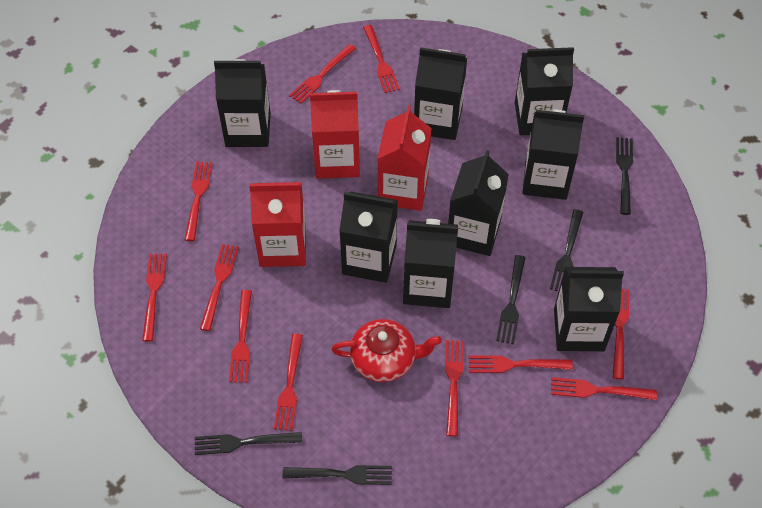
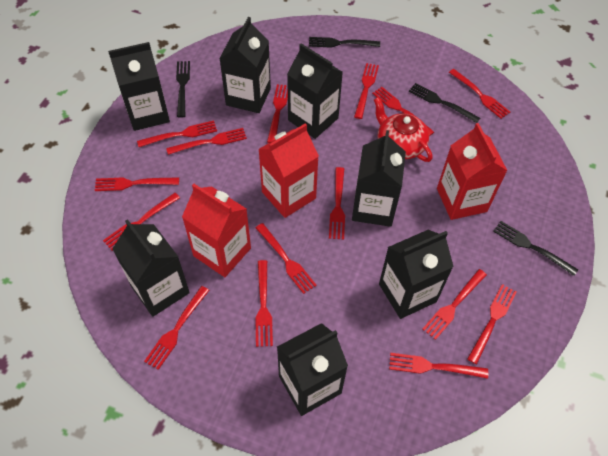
black carton: [214,59,271,147] [339,191,398,283] [403,219,458,308] [414,47,467,140] [448,150,509,256] [515,47,574,135] [523,109,584,200] [554,267,624,351] = 8 -> [108,42,170,131] [112,219,190,317] [219,17,271,113] [277,323,348,416] [287,43,343,139] [352,130,406,227] [379,230,454,319] = 7
black fork: [195,432,302,455] [283,465,392,485] [496,255,526,344] [550,209,583,291] [616,137,633,215] = 5 -> [176,61,190,118] [309,37,380,48] [409,83,480,123] [493,221,578,276] = 4
red fork: [142,254,167,341] [185,162,213,241] [200,244,239,331] [229,290,252,383] [274,334,303,431] [289,44,356,104] [363,25,400,93] [445,340,464,436] [469,355,573,373] [551,377,657,400] [613,289,630,379] = 11 -> [94,177,179,191] [103,193,180,251] [137,120,217,147] [144,286,209,370] [166,128,247,155] [255,260,273,347] [256,223,317,294] [267,84,288,143] [329,167,345,240] [354,63,379,119] [372,87,434,136] [389,353,488,379] [422,269,487,340] [449,69,510,119] [467,284,517,364] = 15

